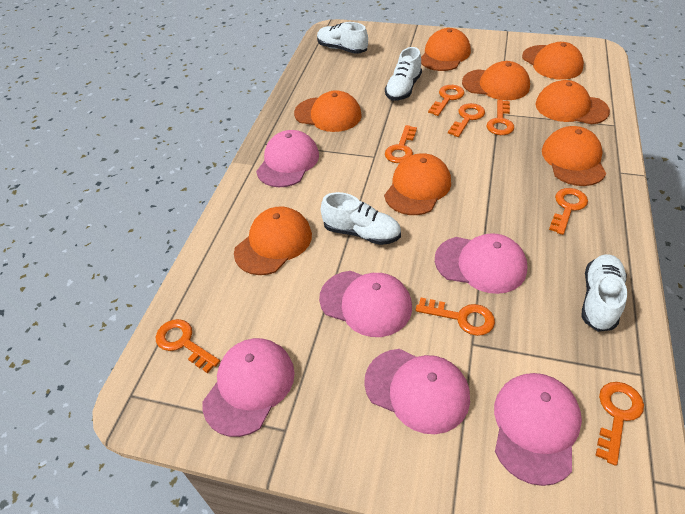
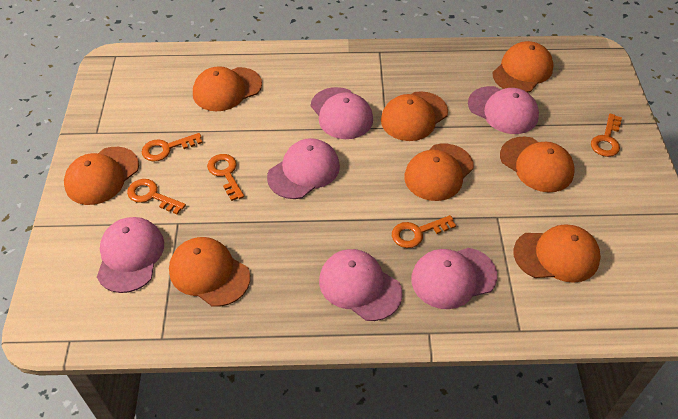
orange key: [156,319,220,373] [385,125,417,163] [415,298,495,336] [428,85,464,116] [448,103,485,137] [487,100,514,135] [549,188,588,235] [595,382,644,466] = 8 -> [127,179,186,214] [142,133,202,162] [207,154,244,201] [392,215,456,248] [591,114,622,157] = 5
white shoe: [317,22,368,54] [321,192,401,245] [385,47,422,101] [581,254,627,332] = 4 -> none = 0

